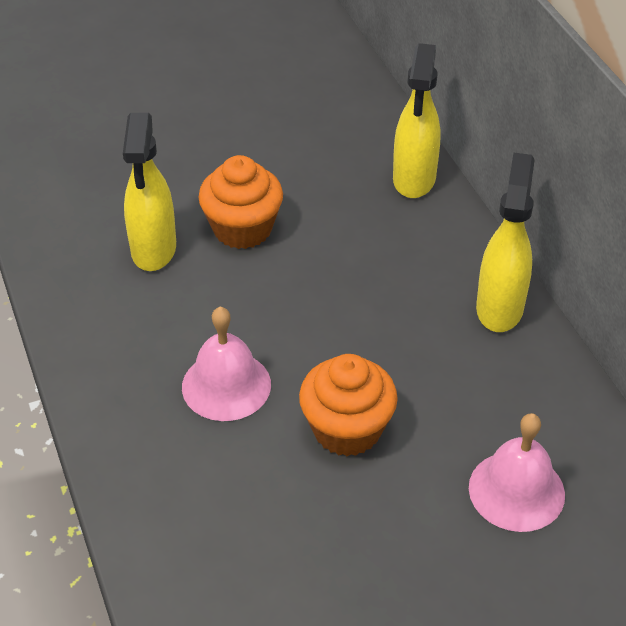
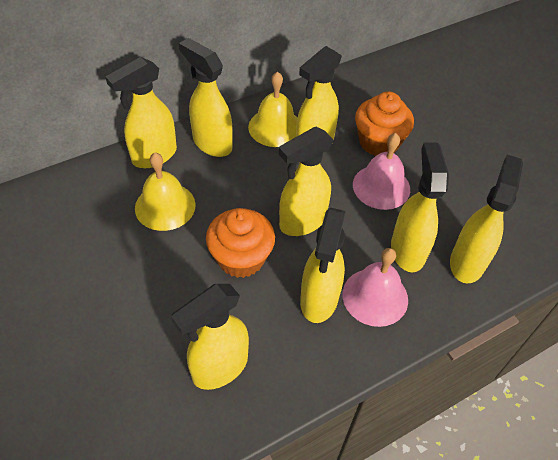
yellow bell: none = 0 -> [135,153,196,231] [248,71,298,147] = 2
yellow spray bottle: [123,113,176,271] [393,43,441,198] [476,153,535,332] = 3 -> [105,57,177,168] [171,284,249,390] [179,38,233,157] [279,127,334,236] [296,46,342,145] [300,208,346,323] [391,142,449,272] [450,155,523,283] = 8

